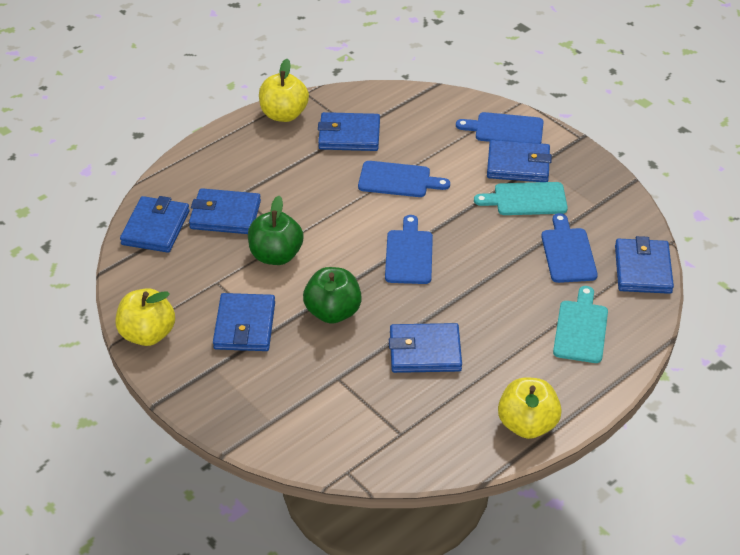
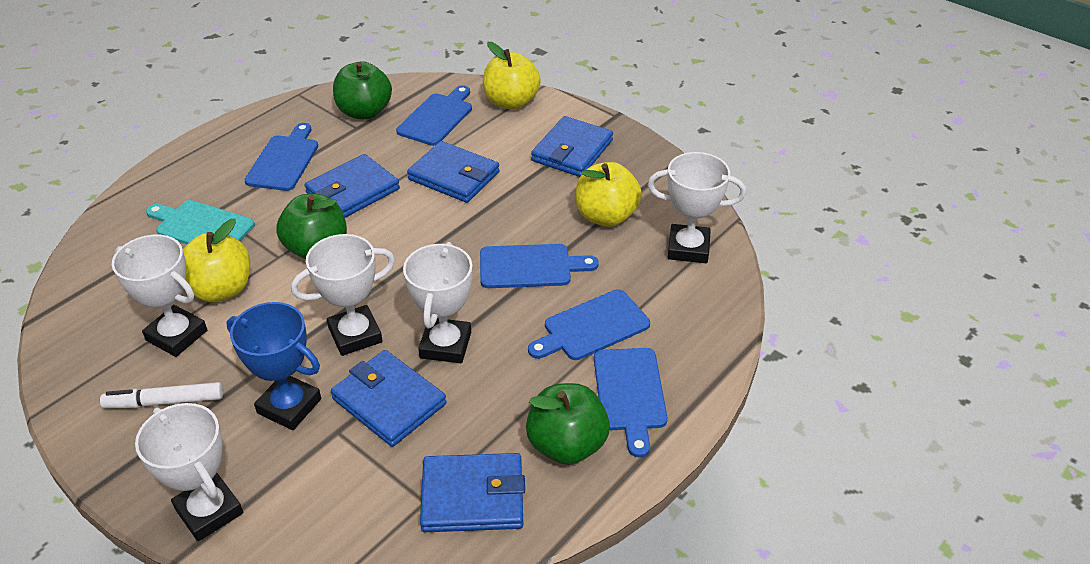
blue cutting board: [358,161,450,197] [385,215,433,284] [456,112,544,143] [541,213,598,283] = 4 -> [244,123,318,191] [396,85,472,146] [480,244,599,288] [528,289,650,360] [594,348,668,457] = 5
blue trophy: none = 0 -> [226,302,321,430] = 1
blue wallet: [120,196,189,253] [189,188,261,234] [213,293,275,351] [318,112,380,151] [389,323,462,373] [487,140,552,182] [615,236,674,294] = 7 -> [305,154,400,218] [331,350,446,447] [407,141,500,203] [420,453,525,532] [531,116,613,177] = 5
green apple: [248,196,304,265] [303,267,362,324] = 2 -> [276,194,347,259] [333,61,392,119] [526,383,610,465] = 3
turquoise cutting board: [474,182,568,215] [553,286,608,363] = 2 -> [146,200,255,244] = 1
white marker: none = 0 -> [100,382,223,408] = 1
white trophy: none = 0 -> [112,235,207,357] [135,403,243,541] [291,234,395,356] [403,242,473,363] [648,152,746,263] = 5

